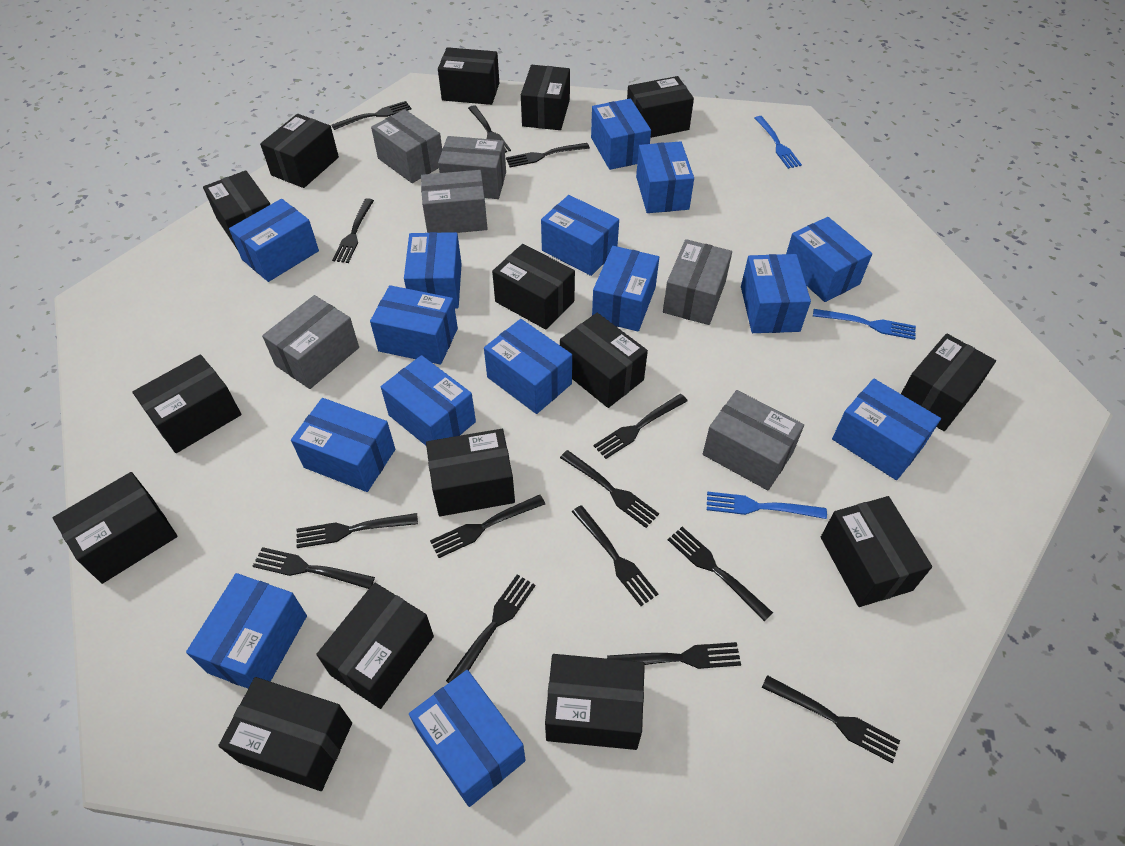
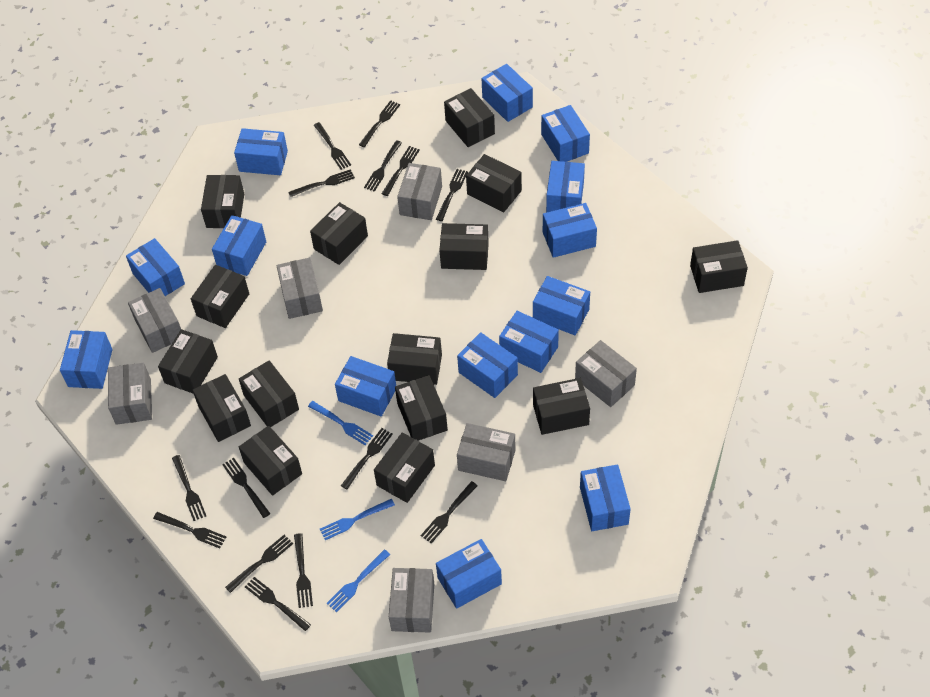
blue box: [186,573,307,689] [229,199,319,282] [291,398,395,492] [370,285,458,365] [381,355,476,445] [404,232,462,309] [409,670,526,807] [484,319,572,414] [541,195,619,276] [591,98,651,170] [592,246,659,331] [636,141,694,213] [741,254,811,333] [786,217,872,302] [832,379,941,480] = 15 -> [60,330,113,389] [126,238,185,296] [212,215,266,276] [234,128,288,175] [335,356,396,416] [436,539,502,609] [457,332,518,398] [482,64,533,122] [499,311,559,373] [533,276,590,335] [541,105,590,162] [543,203,597,258] [546,161,585,213] [580,464,631,531] = 14
grey box: [262,295,359,389] [371,109,442,183] [421,170,488,233] [438,136,506,199] [663,239,732,325] [703,390,804,490] = 6 -> [108,363,152,425] [128,288,181,353] [276,257,323,319] [389,568,434,633] [397,163,442,220] [457,423,516,481] [575,340,637,407] = 7

